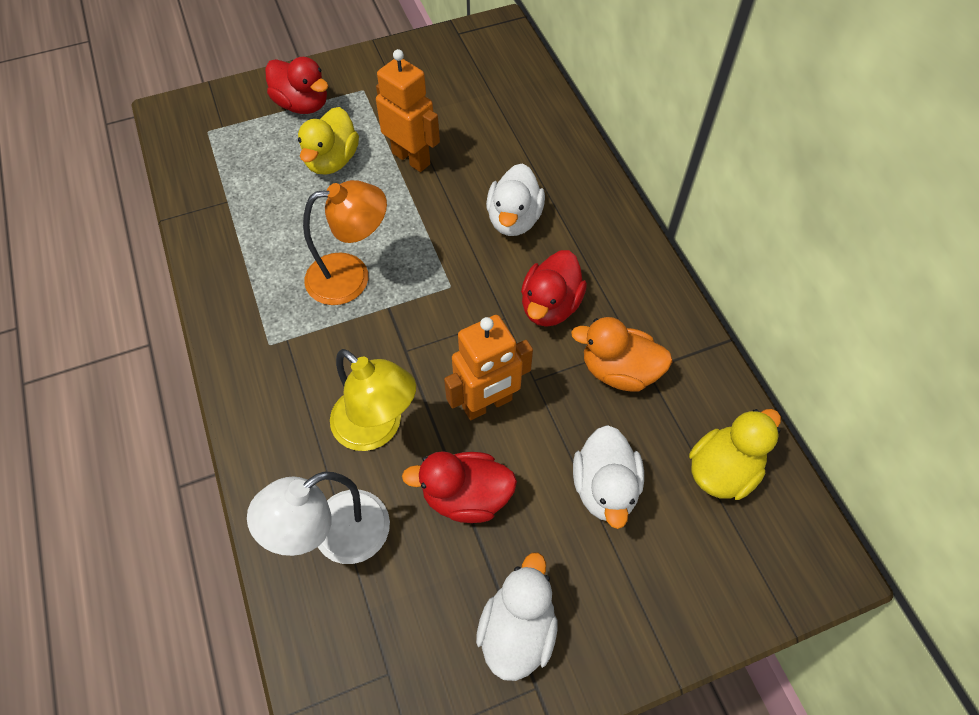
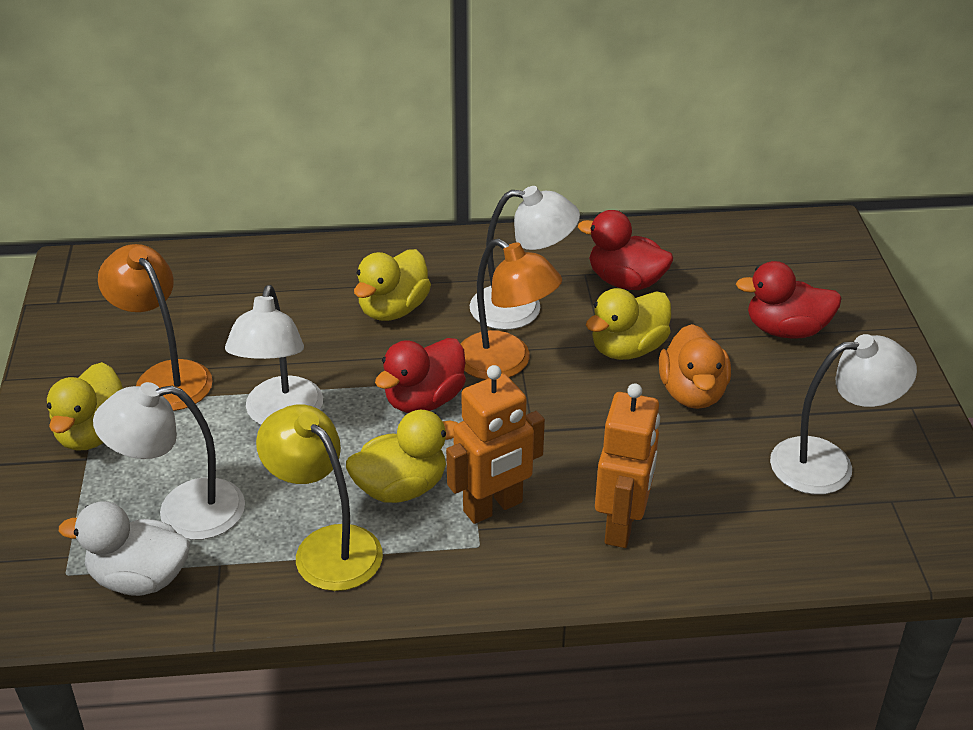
orange lamp: [303,180,387,305] = 1 -> [98,244,213,411] [460,238,562,380] = 2
white duck: [476,552,557,681] [486,163,545,236] [573,425,644,529] = 3 -> [59,501,190,596] = 1
white lamp: [247,472,390,564] = 1 -> [93,382,245,540] [225,285,323,425] [469,186,580,330] [770,334,917,495] = 4
yellow duck: [298,107,359,175] [689,409,781,500] = 2 -> [47,362,123,451] [346,410,458,503] [354,249,431,321] [586,288,671,360] = 4

